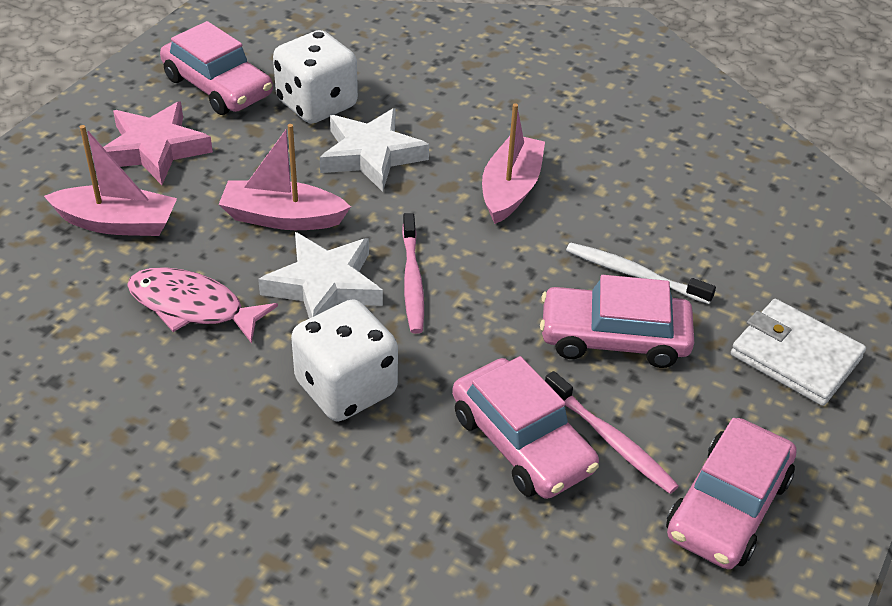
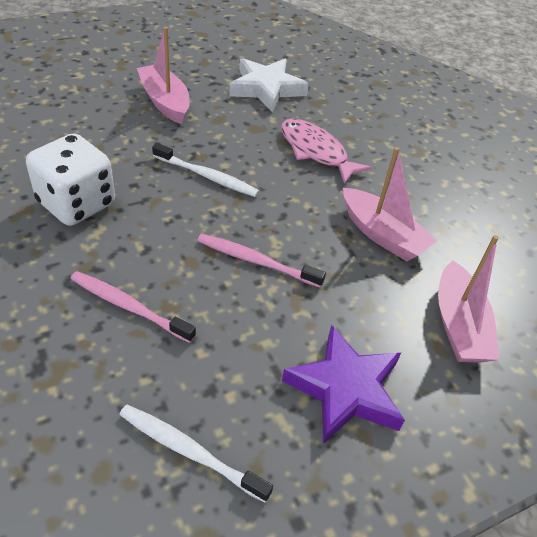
pink car: [160,21,273,115] [452,356,599,499] [540,275,694,368] [666,418,796,569] = 4 -> none = 0
pink star: [103,101,213,185] = 1 -> none = 0
purple star: none = 0 -> [282,325,405,444] = 1
white dice: [273,30,358,123] [291,299,398,421] = 2 -> [26,133,115,226] = 1
white star: [258,232,383,319] [320,108,429,192] = 2 -> [229,58,309,113] = 1
white toothbrush: [566,242,716,304] = 1 -> [119,405,273,503] [152,143,259,197] = 2
white wallet: [731,299,866,406] = 1 -> none = 0

